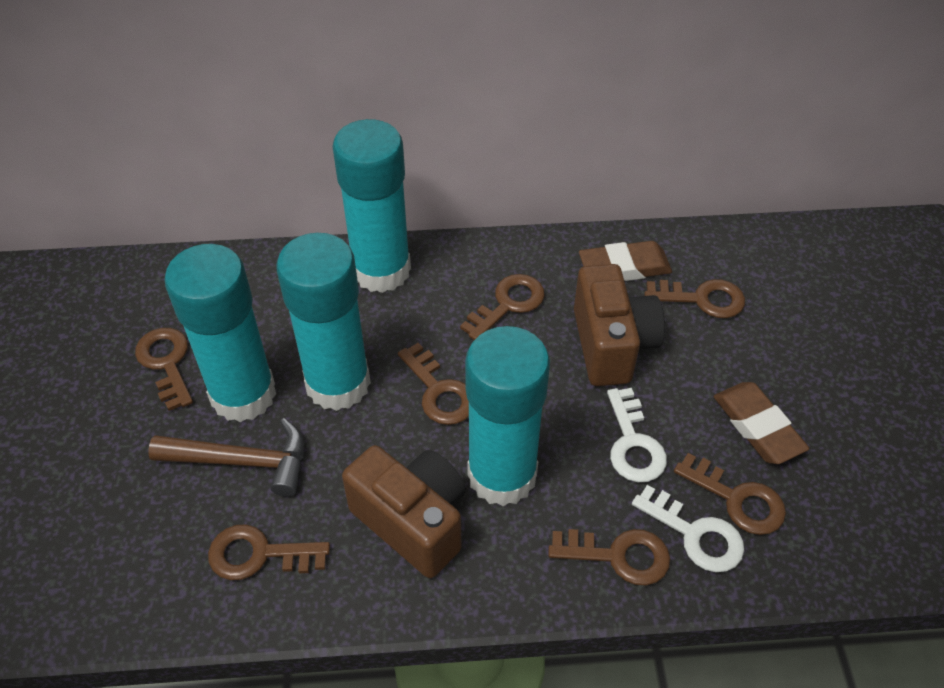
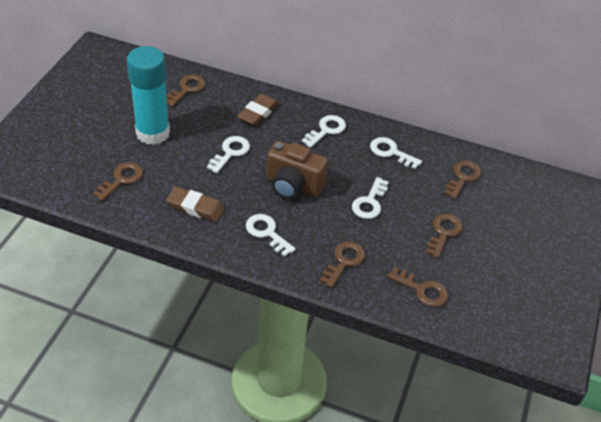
brown camera: [342,445,466,578] [574,264,665,386] = 2 -> [266,141,329,199] = 1
brown hammer: [148,418,304,497] = 1 -> none = 0
brown key: [135,328,193,411] [208,525,330,580] [398,343,469,425] [460,274,545,340] [548,529,670,585] [644,279,745,318] [674,453,786,535] = 7 -> [92,162,143,201] [166,74,206,107] [320,242,365,288] [388,267,448,307] [426,214,463,258] [444,161,481,199] = 6
turquoise glue stick: [164,244,276,422] [276,233,371,411] [332,119,411,293] [465,326,550,506] = 4 -> [127,46,170,145] = 1
white key: [607,388,667,482] [632,485,744,572] = 2 -> [207,136,250,173] [246,214,296,257] [302,115,346,148] [352,177,389,219] [370,137,422,169] = 5

